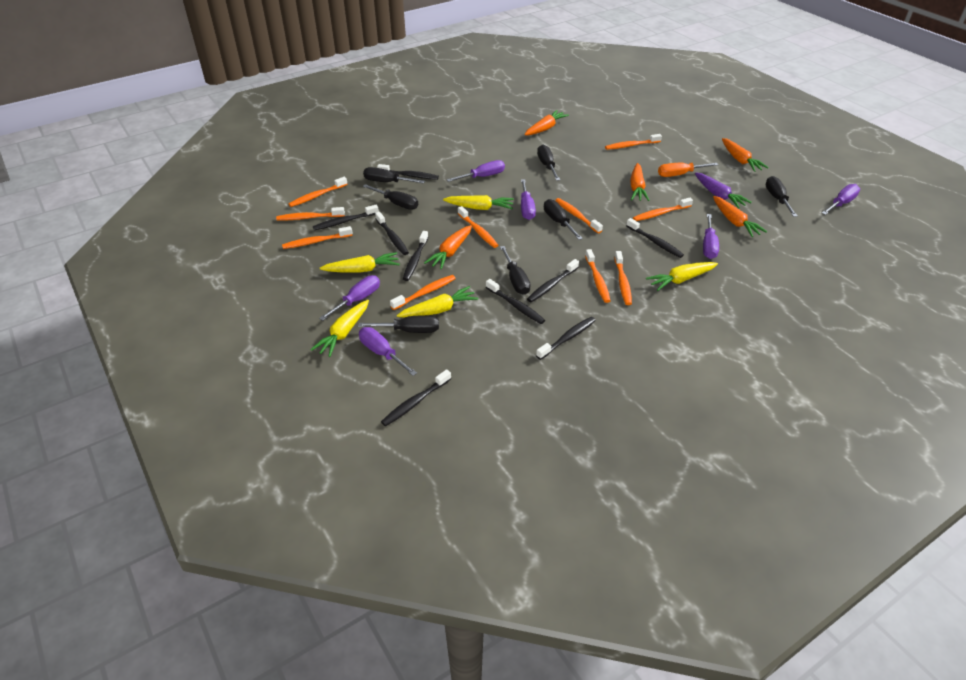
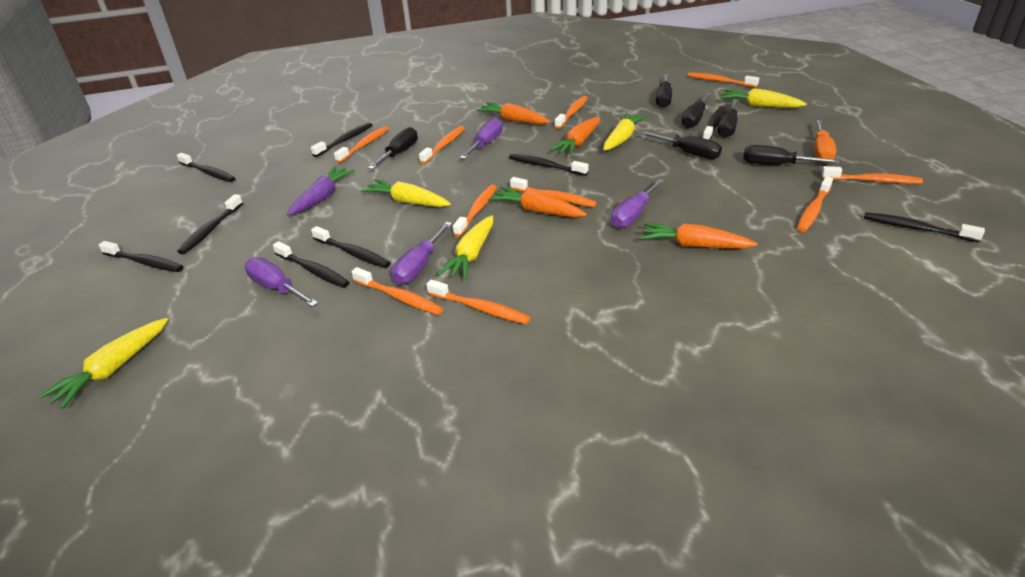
black screwdriver: [358,315,439,333] [363,167,425,184] [363,184,418,210] [500,246,531,295] [537,145,560,181] [544,199,583,240] [766,176,798,217] = 7 -> [368,127,418,169] [640,131,722,159] [656,74,672,108] [682,93,711,128] [718,99,738,138] [743,145,839,165] = 6
orange carrot: [424,225,472,270] [524,110,569,135] [630,163,650,201] [713,196,767,237] [722,138,769,172] = 5 -> [476,102,550,124] [489,187,587,217] [550,117,600,155] [640,223,758,248] = 4
purple screwdriver: [319,275,380,321] [359,327,417,376] [446,160,505,182] [521,179,536,220] [703,214,719,259] [822,184,860,215] = 6 -> [245,257,318,307] [391,222,452,285] [460,118,503,159] [611,179,665,228] = 4

